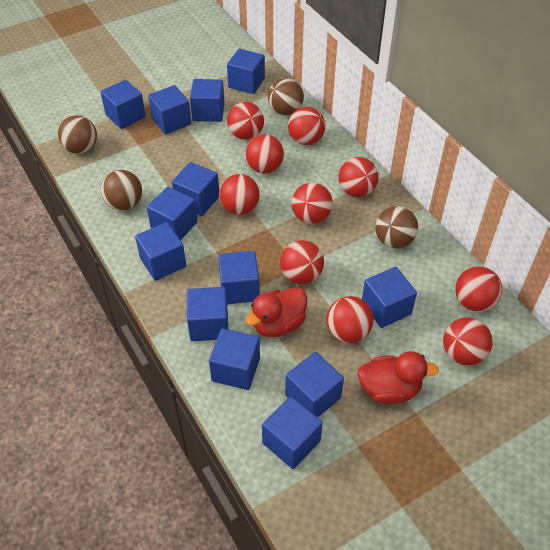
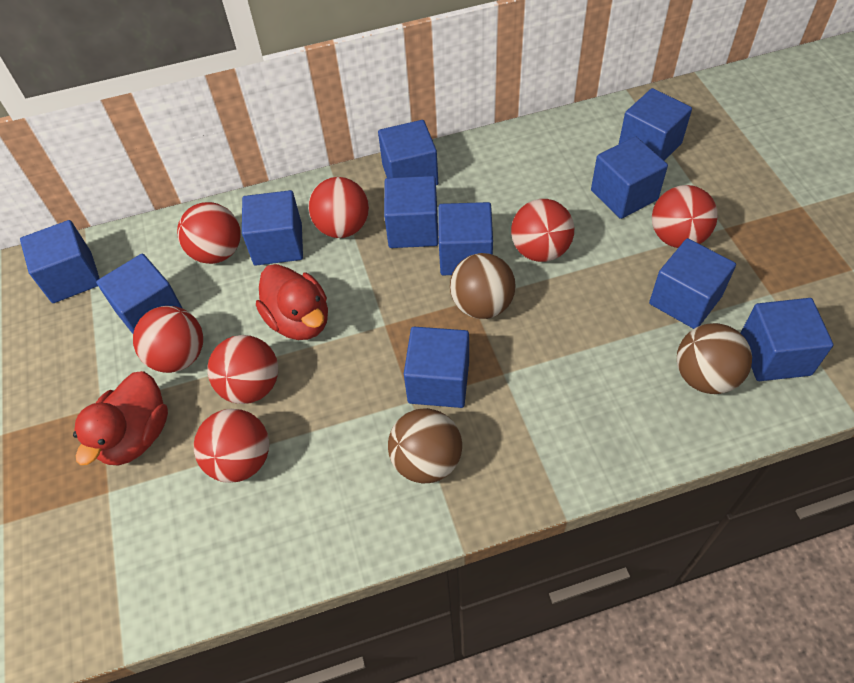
blue cube: [100,80,146,129] [135,222,186,281] [147,187,197,240] [148,85,191,134] [172,162,219,216] [187,287,228,341] [190,79,224,122] [209,328,260,390] [218,251,260,304] [227,49,265,94] [262,396,323,469] [285,352,344,417] [362,267,417,328] = 13 -> [20,220,100,303] [96,254,183,334] [242,190,303,266] [378,120,438,186] [384,176,439,248] [404,327,469,408] [439,202,493,275] [591,136,668,219] [619,88,692,161] [649,238,736,329] [741,298,833,381] = 11
brown ball: [58,115,97,154] [101,170,142,211] [268,78,304,115] [375,206,418,248] = 4 -> [388,408,462,483] [450,253,516,319] [677,323,752,394] = 3
red ball: [219,174,260,215] [227,102,264,140] [245,134,284,174] [280,240,324,284] [288,107,325,145] [292,183,333,224] [327,296,373,343] [338,157,379,197] [443,317,493,365] [455,266,502,312] = 10 -> [133,306,203,373] [177,202,241,264] [194,409,269,483] [207,335,278,404] [308,177,369,238] [511,199,574,262] [652,185,718,248] = 7

